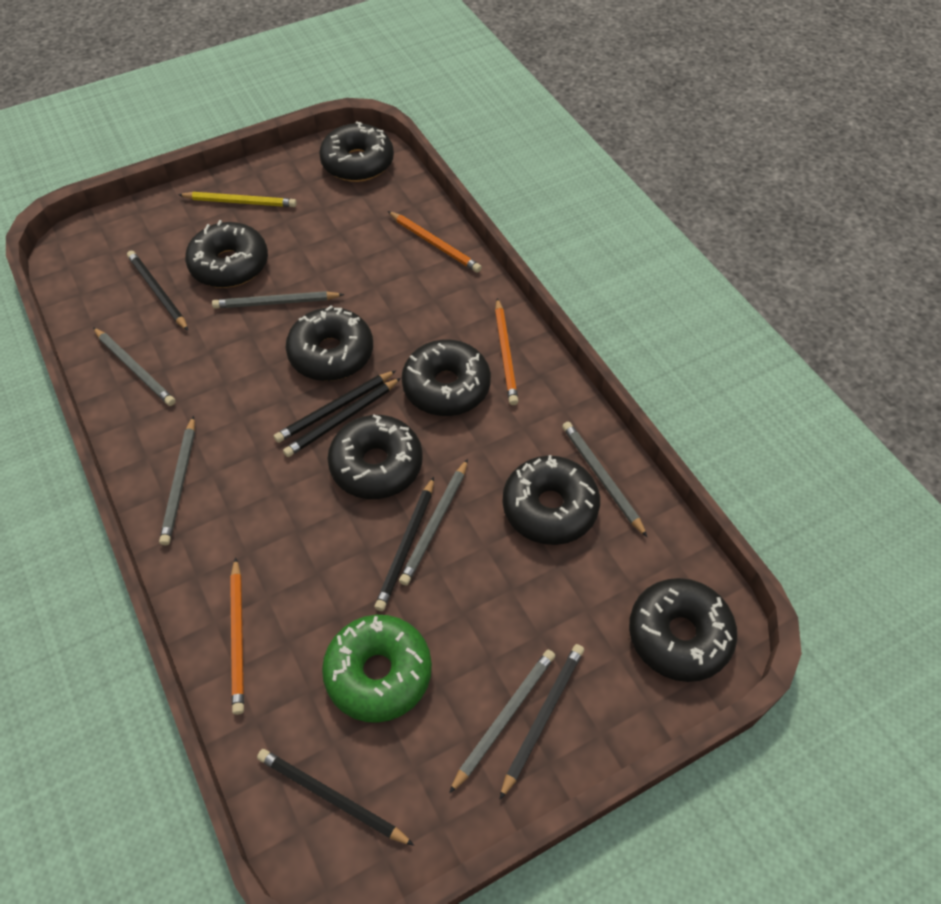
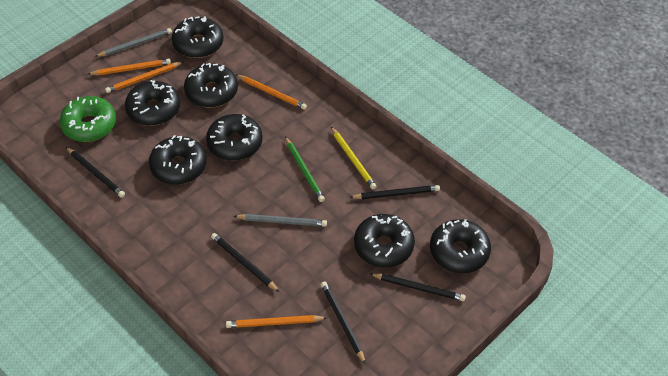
black pencil: [127,251,188,331] [257,749,414,846] [274,370,396,443] [283,378,401,457] [374,477,434,611] [499,644,584,800] = 6 -> [66,147,125,198] [211,233,280,292] [321,281,366,364] [349,185,440,199] [369,273,466,301] = 5
green pencil: none = 0 -> [285,137,325,202] = 1
grey pencil: [93,327,175,406] [159,416,195,545] [212,291,344,309] [399,459,468,586] [449,650,555,794] [562,422,647,537] = 6 -> [95,28,172,57] [234,214,327,227] = 2
orange pencil: [230,557,244,715] [388,211,482,273] [495,298,518,405] = 3 -> [88,59,171,75] [105,62,183,93] [226,315,327,328] [235,74,307,110] = 4

